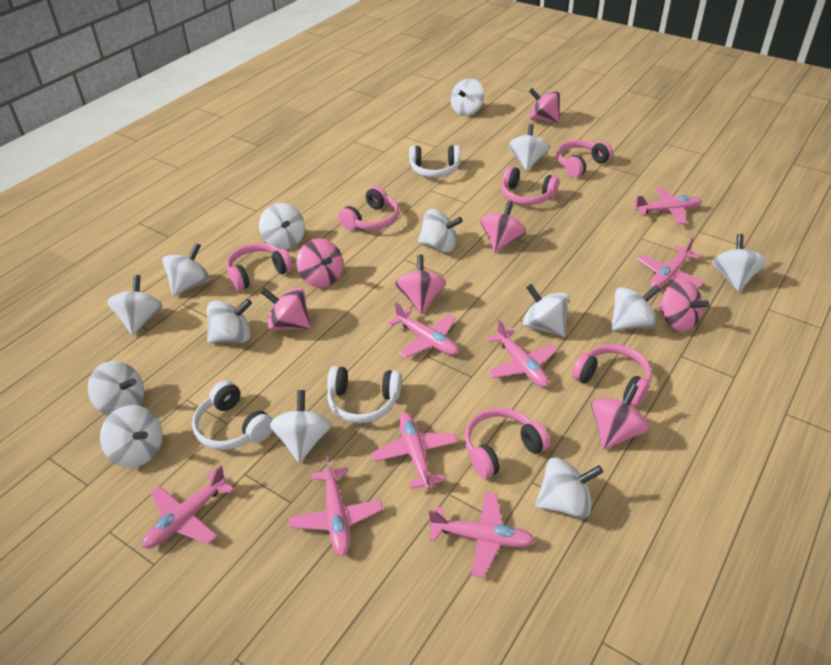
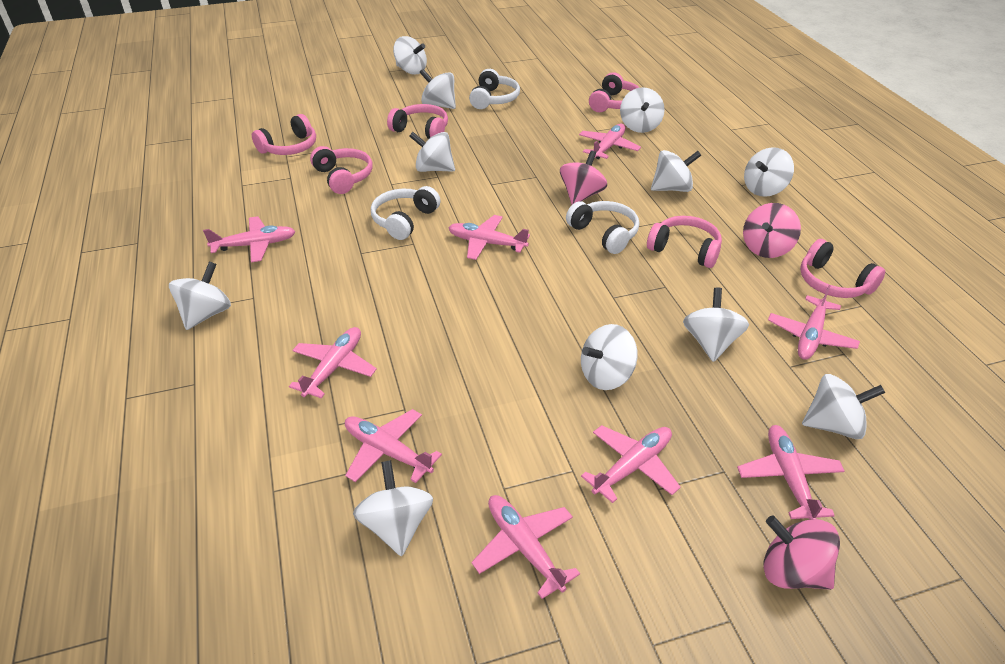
pink plane: [142,465,234,549] [289,456,383,556] [371,412,458,489] [388,302,458,358] [429,492,535,578] [487,319,558,387] [633,188,702,224] [637,238,704,288] = 8 -> [203,216,296,262] [289,327,377,398] [345,409,442,483] [449,215,530,260] [472,495,580,599] [579,124,641,159] [581,425,681,503] [737,425,845,520] [768,285,860,360] = 9
pink spinning top: [261,288,311,330] [296,239,343,288] [395,255,446,314] [481,201,526,253] [529,88,560,123] [591,384,649,450] [658,279,709,332] = 7 -> [560,150,607,205] [743,203,801,258] [763,515,840,590] = 3
white spinning top: [88,361,144,416] [100,405,163,468] [107,275,162,335] [162,243,210,296] [207,299,252,343] [259,203,305,249] [269,390,331,463] [418,209,463,252] [450,78,484,116] [509,124,550,171] [523,284,569,337] [536,457,603,518] [611,285,661,331] [712,234,767,291] = 14 -> [169,262,231,330] [353,460,433,556] [393,36,427,75] [409,132,455,172] [419,69,456,109] [581,324,638,390] [620,87,665,133] [651,150,701,192] [683,287,749,362] [744,147,794,197] [802,374,885,439] = 11

